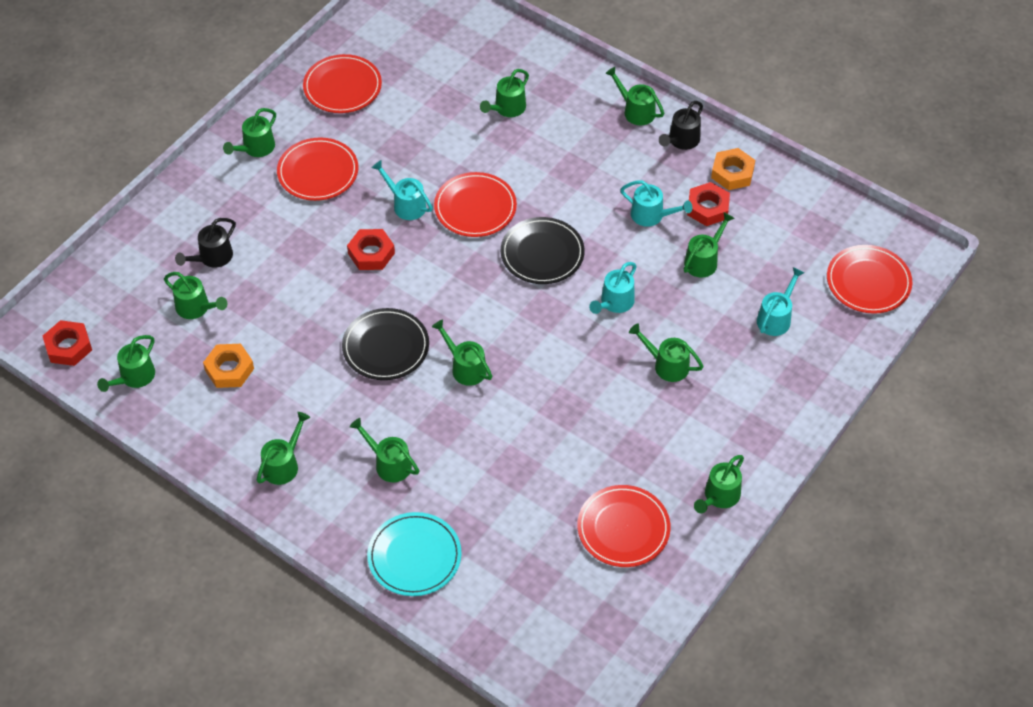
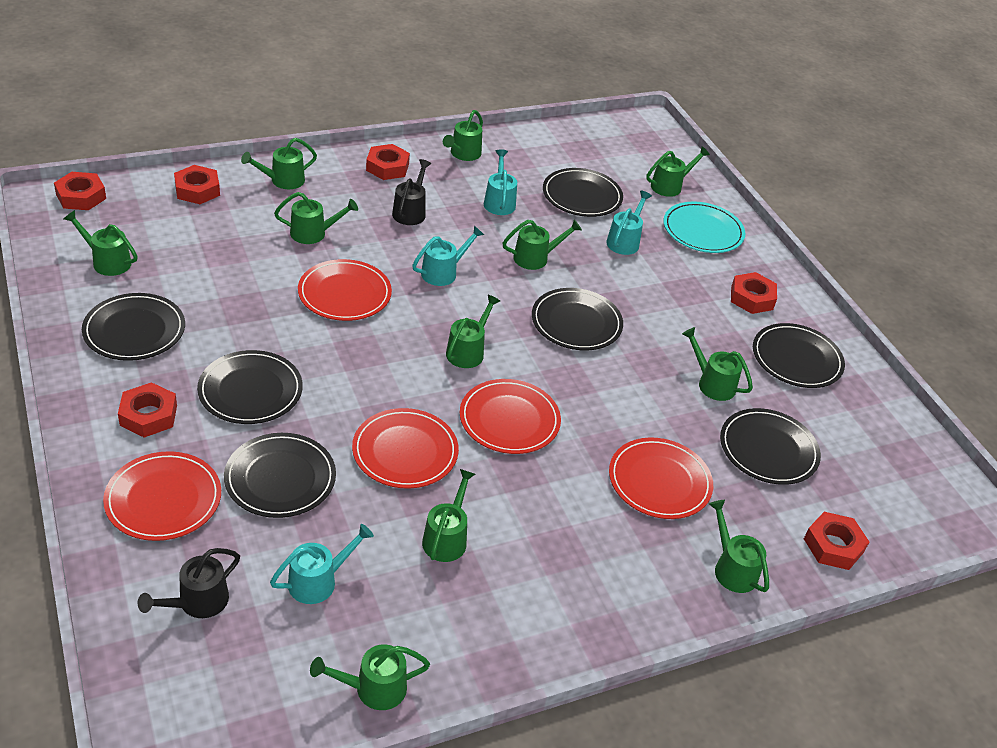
black plate: [342,308,429,380] [501,217,585,284] = 2 -> [82,293,185,361] [197,350,303,424] [224,433,336,518] [532,288,623,350] [543,168,623,217] [720,408,821,485] [753,323,845,388] = 7
orange nut: [203,344,254,388] [711,148,755,190] = 2 -> none = 0
red nut: [43,320,92,366] [347,229,395,270] [687,182,730,226] = 3 -> [54,172,106,210] [118,382,177,438] [174,165,220,204] [366,144,410,180] [731,272,777,314] [804,512,869,570] = 6

